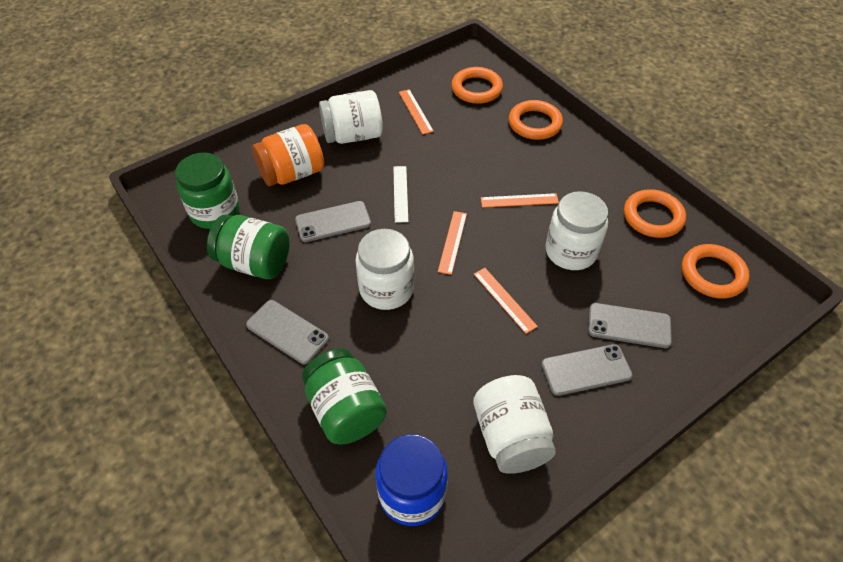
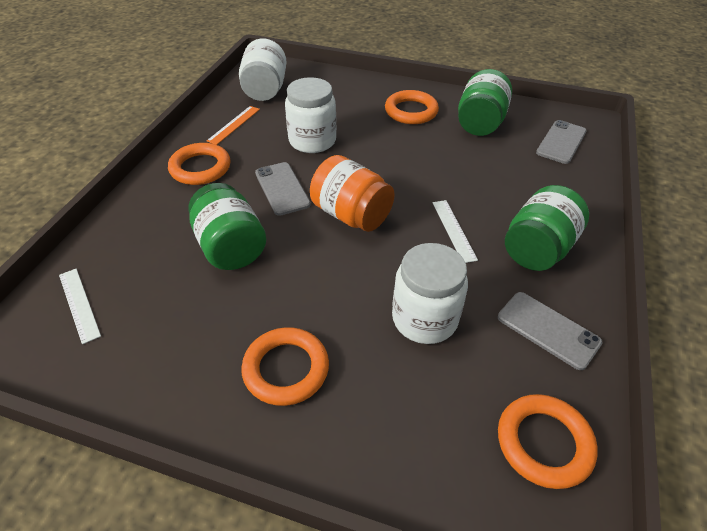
blue jar: [376,434,448,526] = 1 -> none = 0
grey phone: [246,300,329,364] [295,201,371,242] [541,344,633,396] [588,303,672,348] = 4 -> [255,162,311,216] [498,292,603,370] [536,120,587,164] = 3
orange ruler: [399,89,434,135] [438,211,467,275] [474,268,538,334] [481,193,559,208] = 4 -> [207,106,260,145] = 1
white jar: [319,90,383,144] [355,229,414,310] [473,375,556,474] [545,191,608,270] = 4 -> [239,39,286,101] [285,77,336,153] [392,243,468,344] = 3
white ruler: [393,166,408,223] = 1 -> [59,269,101,344] [433,200,478,263] = 2

